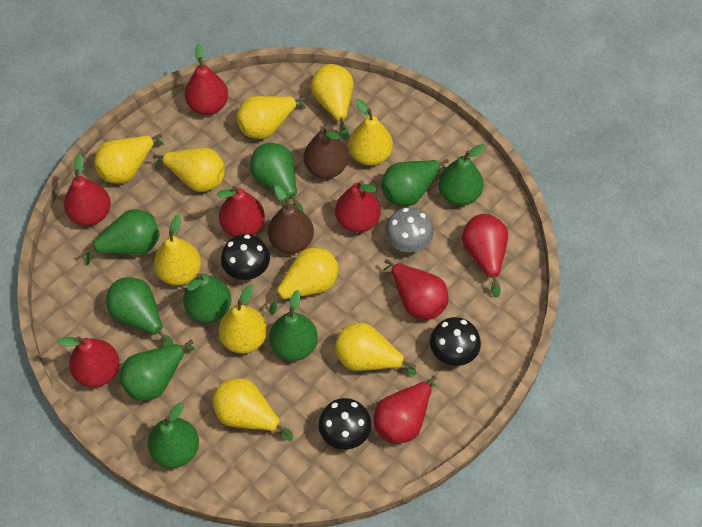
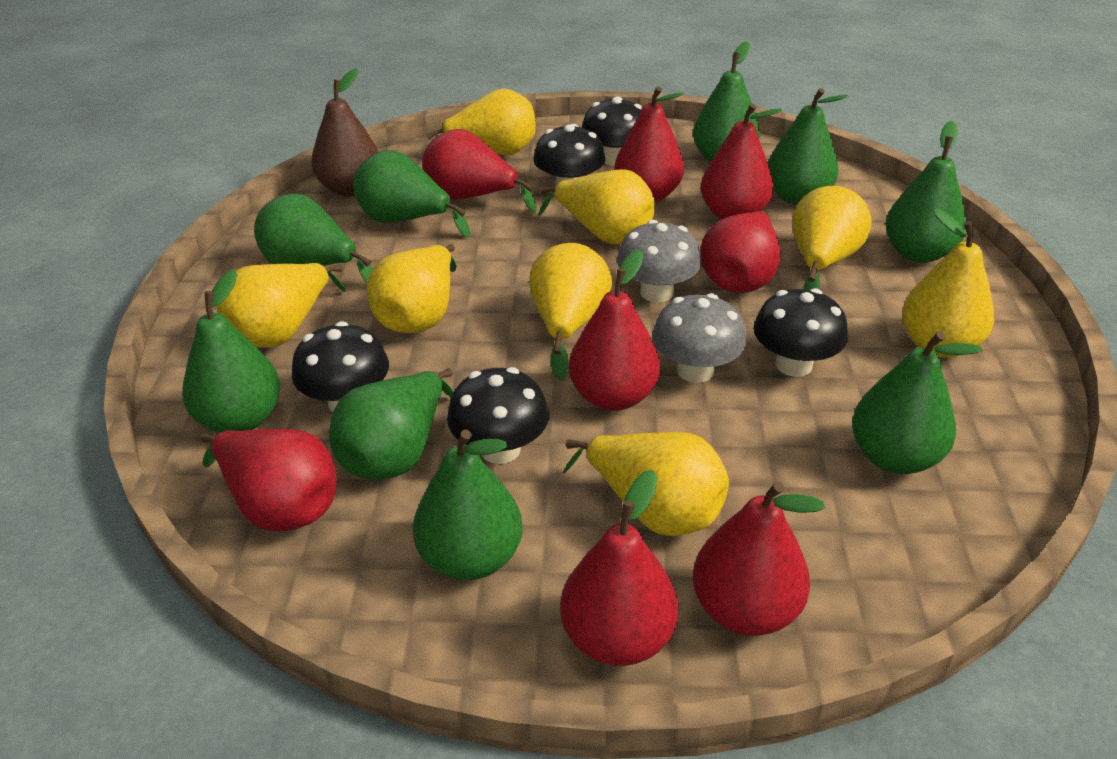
black mushroom: [221,234,270,280] [319,398,371,450] [430,317,481,366] = 3 -> [292,321,389,412] [447,367,549,464] [534,124,606,188] [582,97,642,166] [753,288,848,377] = 5
brown pear: [268,185,314,254] [304,126,348,179] = 2 -> [311,68,379,196] = 1
grey mushroom: [385,207,434,252] = 1 -> [617,220,701,303] [652,293,746,383] = 2
yellow pear: [94,133,164,184] [153,148,225,192] [154,215,201,286] [212,378,293,441] [219,285,267,354] [236,96,306,139] [268,248,339,315] [311,64,354,140] [335,323,416,375] [349,99,393,166] = 10 -> [217,263,346,348] [367,244,457,333] [426,88,536,155] [529,243,612,380] [538,169,655,244] [563,432,729,536] [792,186,872,290] [902,209,994,358] = 8

